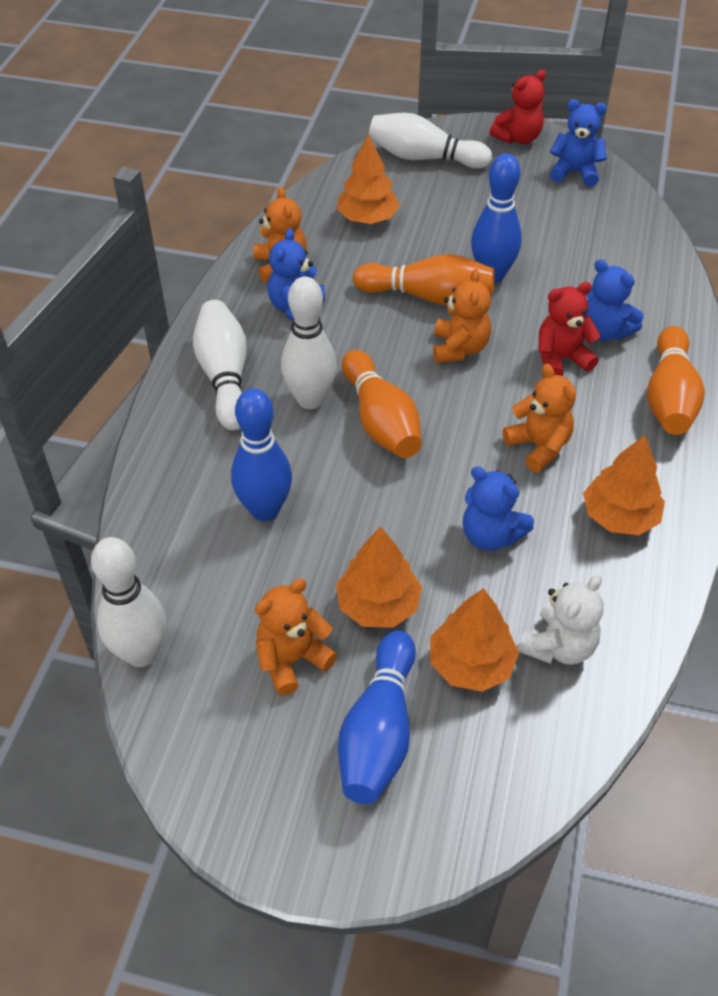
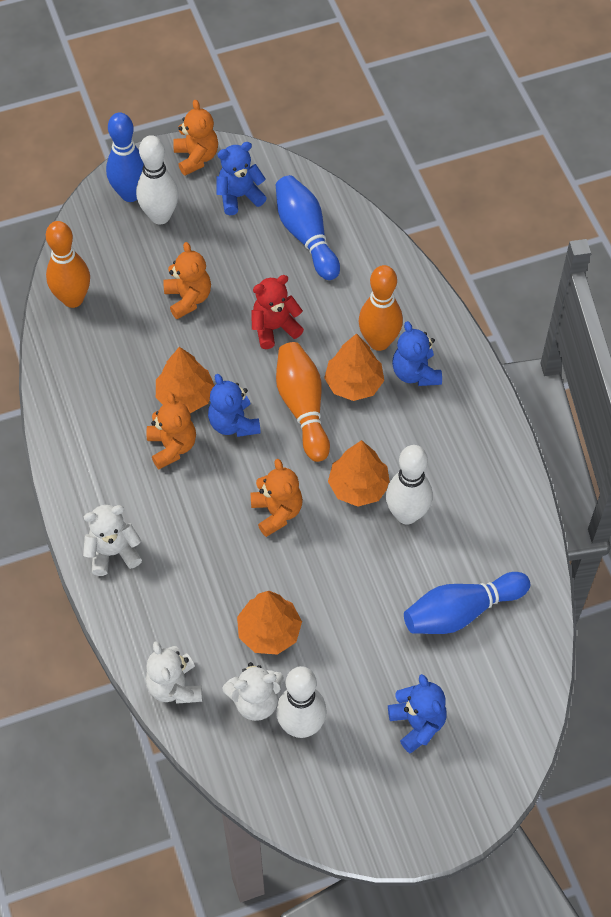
red teddy bear: [489,70,546,144] [538,282,601,376] = 2 -> [251,275,304,349] = 1
white bowling pin: [91,537,166,667] [193,300,247,431] [281,277,337,409] [369,113,492,169] = 4 -> [136,135,179,225] [276,666,327,738] [386,445,433,525] = 3
white teddy bear: [518,575,604,665] = 1 -> [83,505,142,576] [146,641,202,704] [222,662,284,721] = 3

